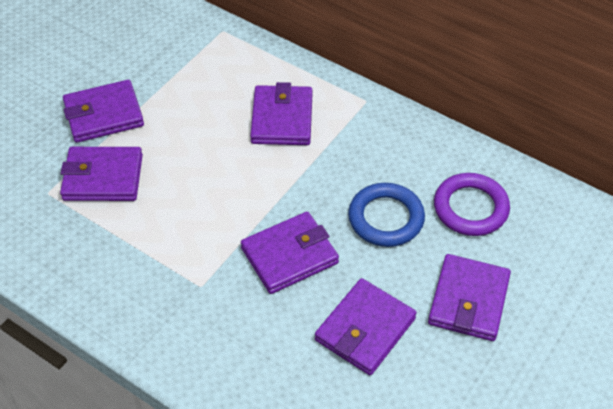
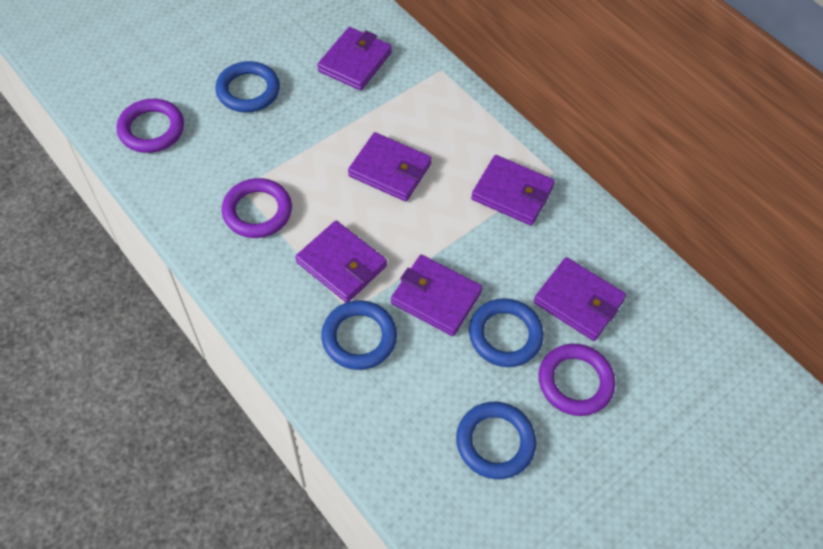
blue ring: [348,183,425,247] = 1 -> [215,61,280,112] [321,300,397,370] [456,402,536,479] [469,298,544,367] = 4
purple ring: [434,173,510,236] = 1 -> [117,99,184,153] [222,178,292,238] [539,344,615,416] = 3

